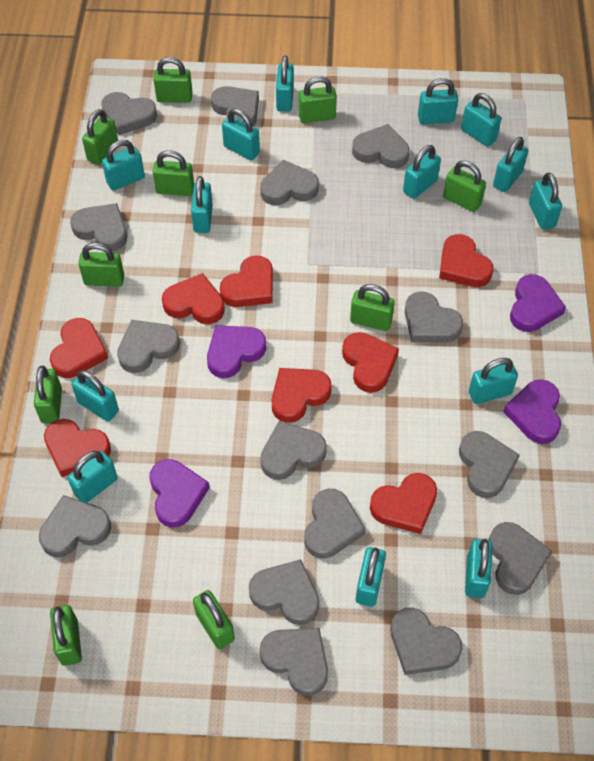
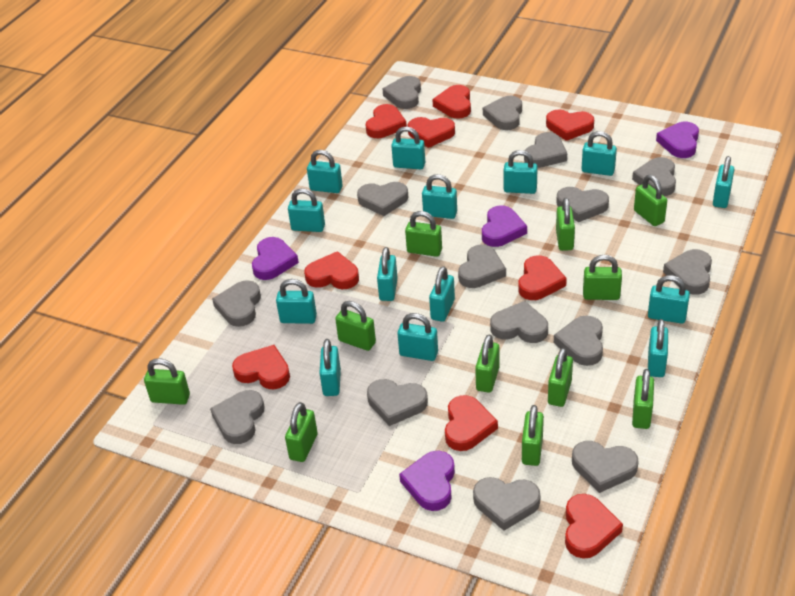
green padlock: [34,366,62,424] [50,605,82,666] [78,243,124,287] [82,109,118,165] [152,150,194,196] [153,57,193,103] [193,590,235,649] [299,76,337,123] [350,284,395,331] [443,161,486,212] = 10 -> [144,358,190,405] [285,402,318,462] [335,301,376,351] [405,211,442,257] [475,334,499,393] [522,405,544,466] [548,348,573,407] [556,198,575,251] [583,255,622,300] [632,369,654,429] [634,175,667,226] = 11
red heart: [44,419,111,477] [50,318,108,378] [162,273,225,324] [220,255,273,307] [272,368,332,423] [342,332,399,393] [370,473,437,534] [439,234,493,287] = 8 -> [232,345,290,389] [304,251,359,289] [366,104,407,138] [407,117,455,148] [432,85,471,119] [445,395,498,451] [518,255,567,300] [546,110,594,141] [565,494,623,559] = 9

